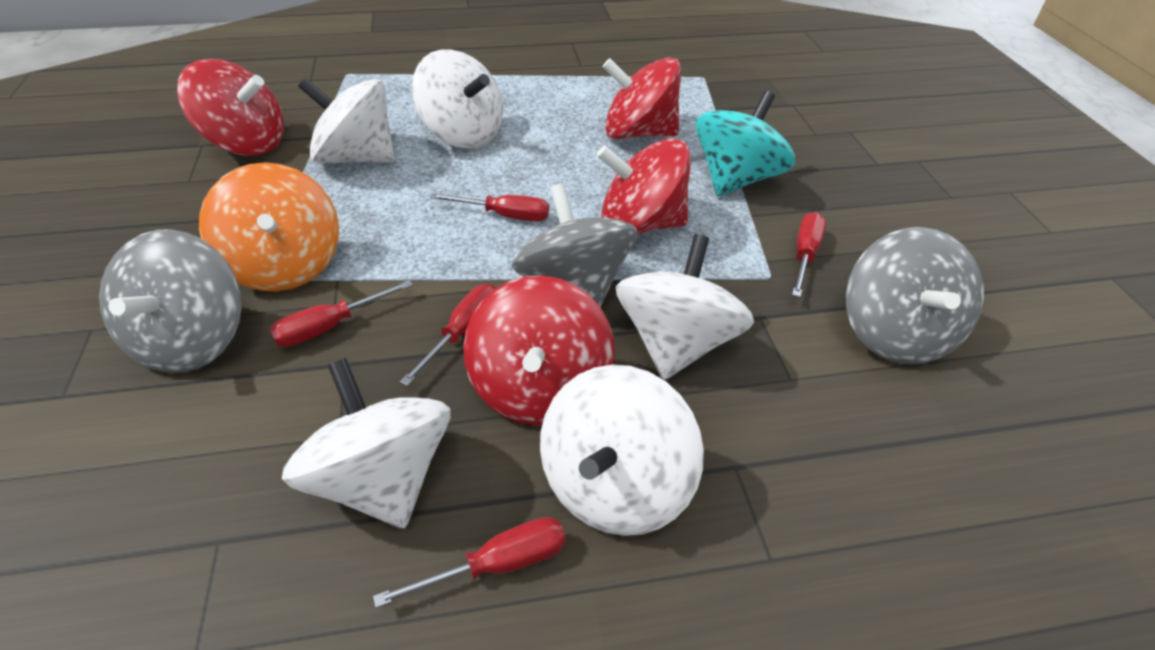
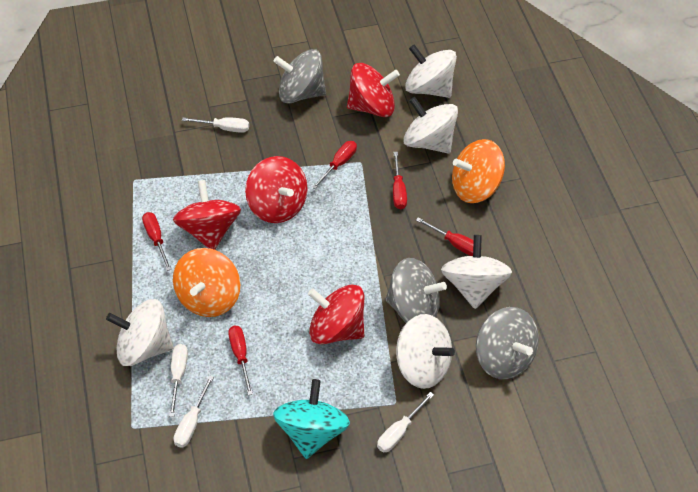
orange spinning top: [199,162,339,292] = 1 -> [173,248,240,317] [452,139,505,203] = 2
white screwdriver: none = 0 -> [169,344,188,417] [174,375,214,448] [182,117,249,133] [377,392,434,452] = 4

